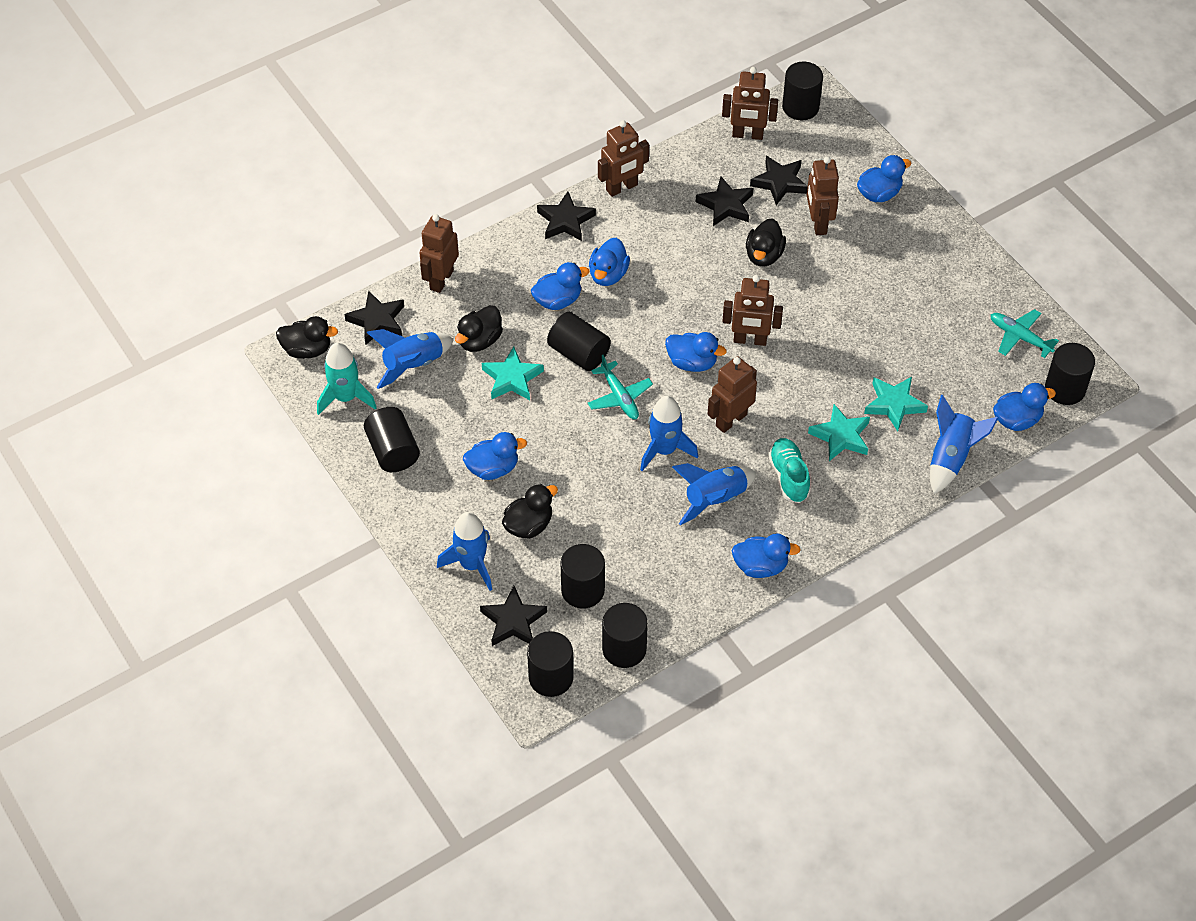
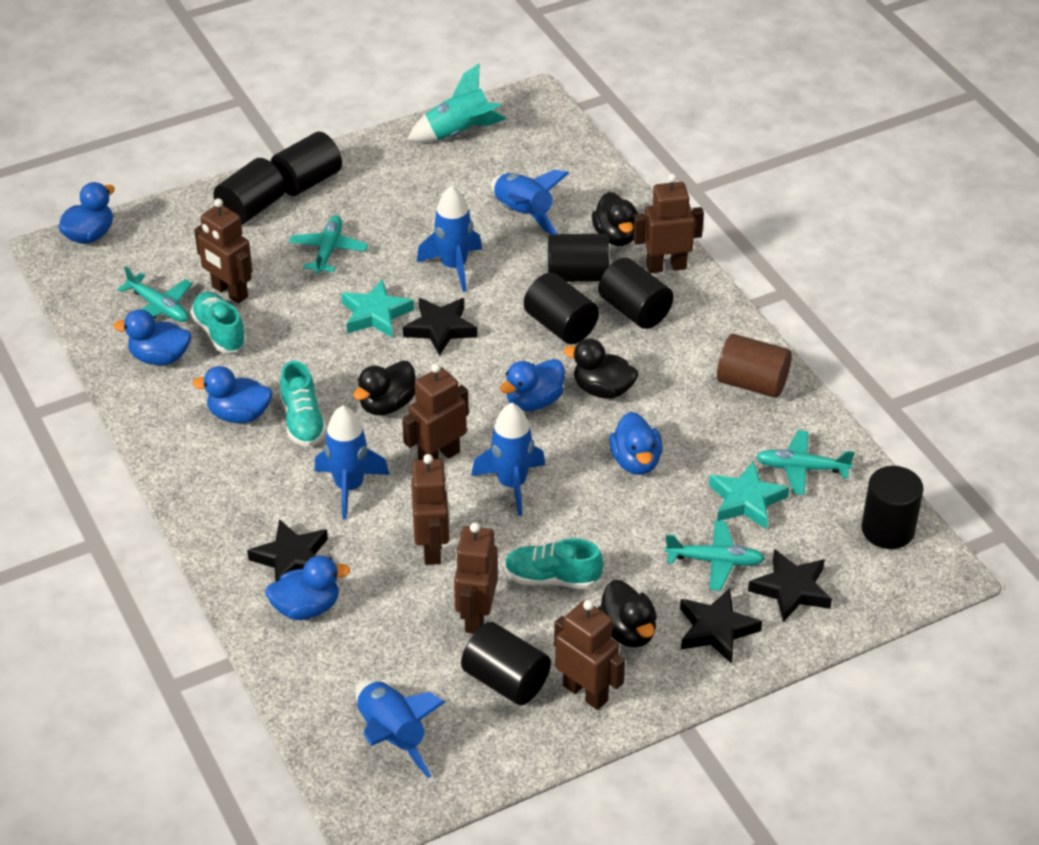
black star: [344,290,404,345] [480,586,547,646] [537,192,596,241] [696,177,753,226] [750,156,808,205] = 5 -> [247,519,328,582] [403,298,478,356] [680,588,762,664] [748,549,832,622] = 4
blue duck: [463,432,527,480] [531,262,589,310] [589,238,630,286] [665,332,727,372] [732,533,801,578] [857,155,912,202] [993,383,1056,431] = 7 -> [58,182,115,244] [113,309,191,365] [192,366,272,423] [265,556,350,620] [500,359,565,411] [609,412,663,475] = 6
brown cylinder: none = 0 -> [717,334,792,398] = 1
turquoise plane: [588,355,653,419] [990,309,1059,358] = 2 -> [117,266,192,322] [289,215,368,274] [665,521,765,591] [756,430,855,495] = 4
turquoise shoe: [768,438,811,503] = 1 -> [190,292,247,353] [280,361,327,447] [504,538,603,589] = 3
turquoise star: [482,346,544,400] [808,404,870,461] [864,377,928,431] = 3 -> [341,280,414,337] [709,461,789,529] = 2

